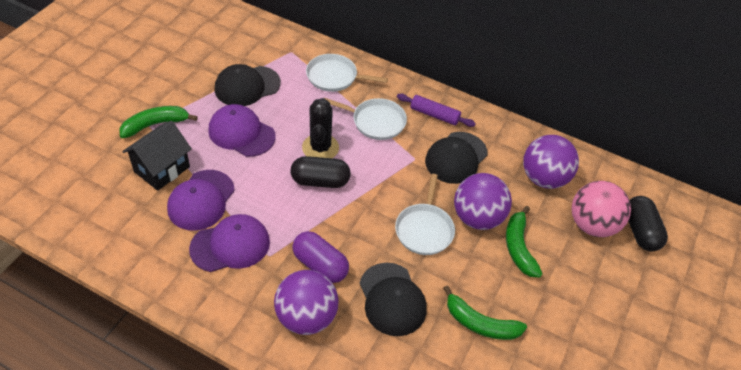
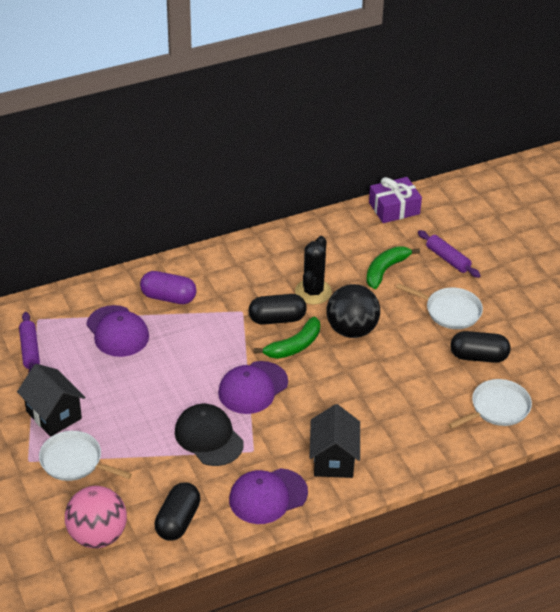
black ball: none = 0 -> [326,284,380,338] = 1
black cap: [215,64,281,106] [360,263,427,336] [425,132,488,184] = 3 -> [175,404,244,466] = 1
black capsule: [291,156,351,188] [628,196,668,252] = 2 -> [154,482,201,541] [249,294,306,325] [450,331,511,363] = 3
black house: [122,121,192,191] = 1 -> [17,364,86,437] [309,404,360,478] = 2
green banana: [120,106,198,138] [443,285,527,340] [506,206,542,278] = 3 -> [254,317,320,359] [366,246,420,289] = 2
purple ball: [274,270,339,335] [454,173,512,230] [523,135,579,189] = 3 -> none = 0
purple gift: none = 0 -> [369,177,422,223] = 1
purple rolling pin: [397,94,476,127] = 1 -> [19,312,40,373] [418,230,481,278] = 2

